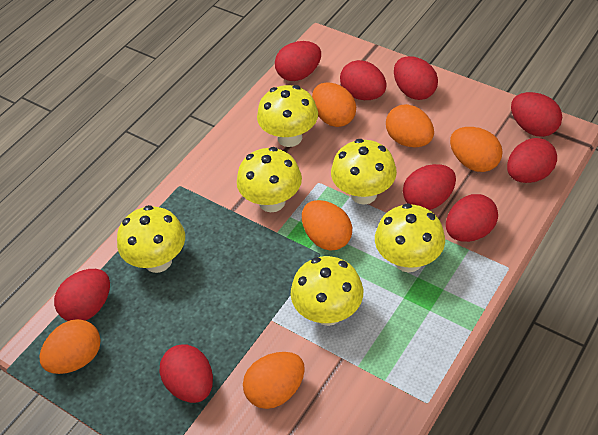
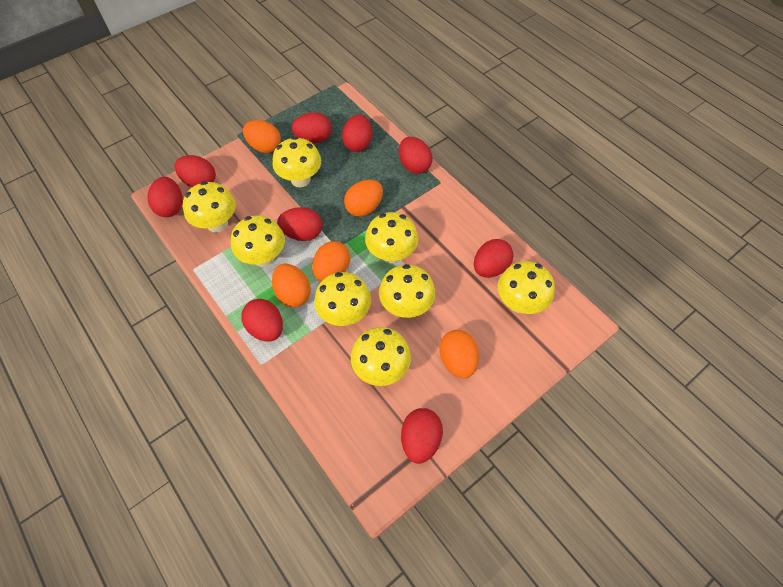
orange egg: [39,319,101,374] [243,352,305,409] [302,200,352,251] [312,82,356,127] [386,104,434,147] [450,127,503,172] = 6 -> [243,120,281,153] [272,264,311,307] [312,241,350,281] [344,180,383,217] [439,330,479,378] = 5
yellow mushroom: [117,205,185,273] [237,147,302,212] [257,85,318,147] [291,256,363,326] [331,139,397,205] [375,203,445,272] = 6 -> [183,181,236,233] [231,215,285,267] [272,136,321,187] [314,272,371,326] [351,327,411,386] [365,212,418,263] [379,264,435,318] [498,261,555,314] = 8

